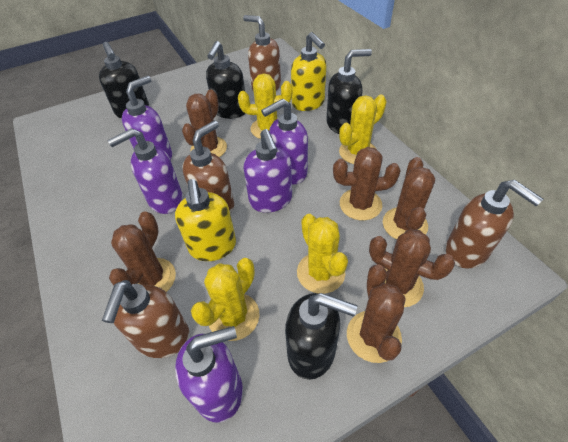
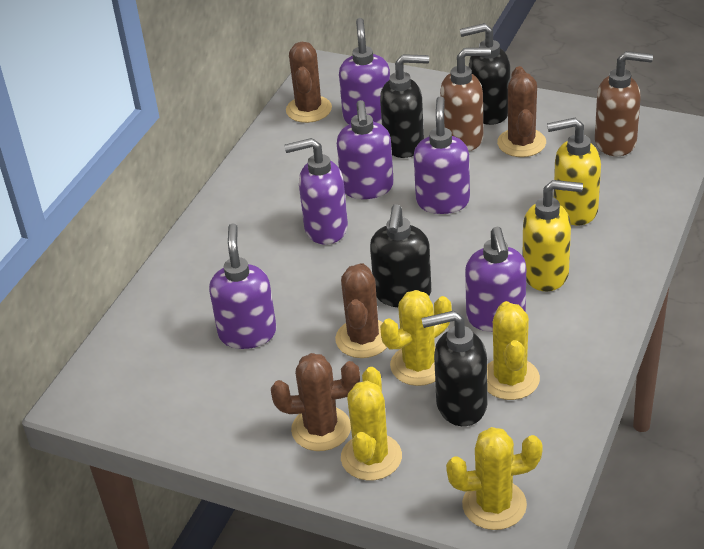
brown cactus: [109,211,176,292] [182,89,227,157] [333,147,401,221] [347,264,406,363] [369,229,455,307] [383,157,435,239] = 6 -> [271,353,360,451] [286,42,332,123] [335,263,387,358] [497,66,546,157] = 4
brown soap dispenser: [102,280,190,358] [182,120,234,213] [243,15,281,92] [446,180,543,268] = 4 -> [440,48,491,151] [595,51,653,156] = 2
purple soap dispenser: [107,128,183,214] [122,76,172,160] [175,326,243,423] [243,129,292,213] [261,99,308,185] = 5 -> [209,223,277,349] [284,138,348,244] [337,100,394,199] [339,18,390,125] [414,96,470,214] [465,227,526,332] = 6

